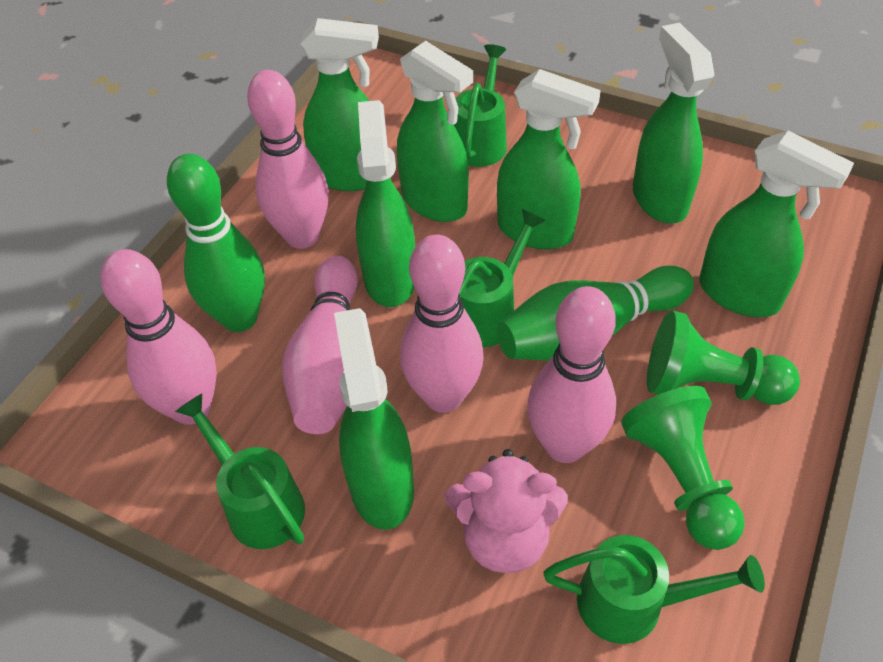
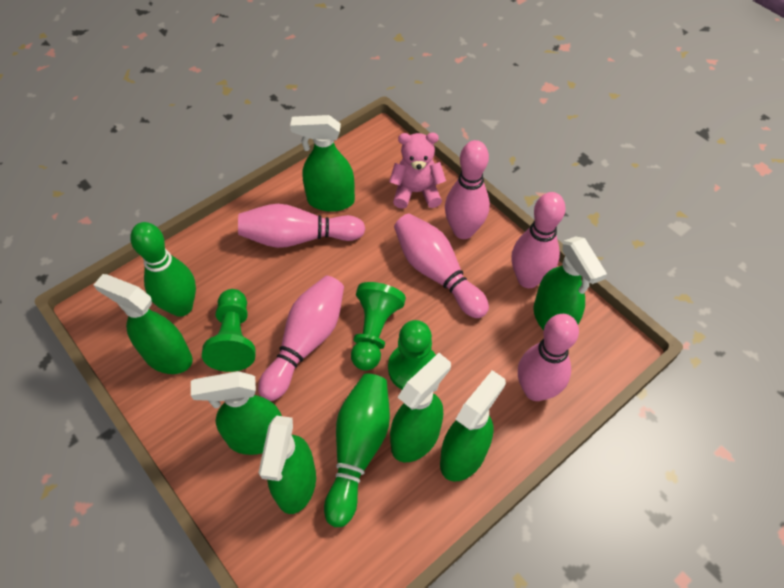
green pawn: [621,386,745,550] [647,310,800,405] = 2 -> [202,289,256,372] [351,282,406,371] [388,320,436,389] = 3
green watering can: [175,394,305,549] [454,44,507,167] [459,209,546,347] [543,535,765,644] = 4 -> none = 0
pink bowling pin: [100,249,217,425] [247,70,329,249] [282,256,358,434] [400,235,484,413] [527,286,616,463] = 5 -> [238,204,365,248] [258,276,344,401] [394,213,489,318] [445,140,490,239] [512,192,566,288] [518,314,579,401] = 6

